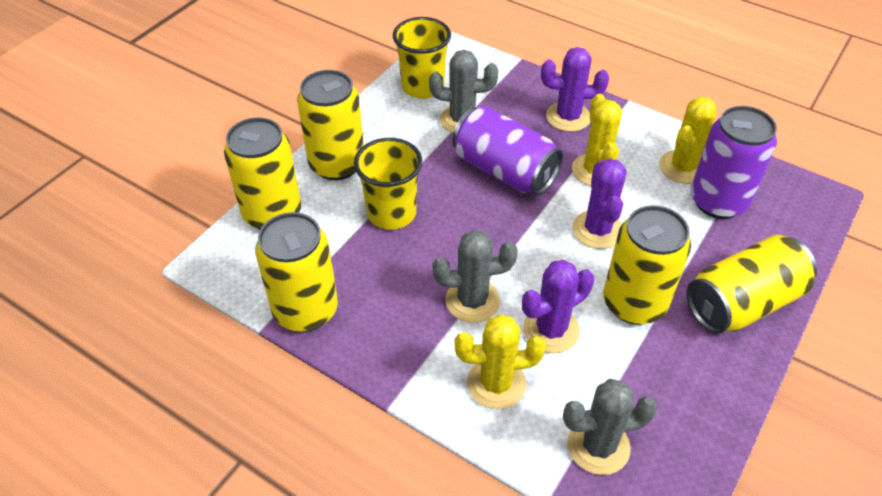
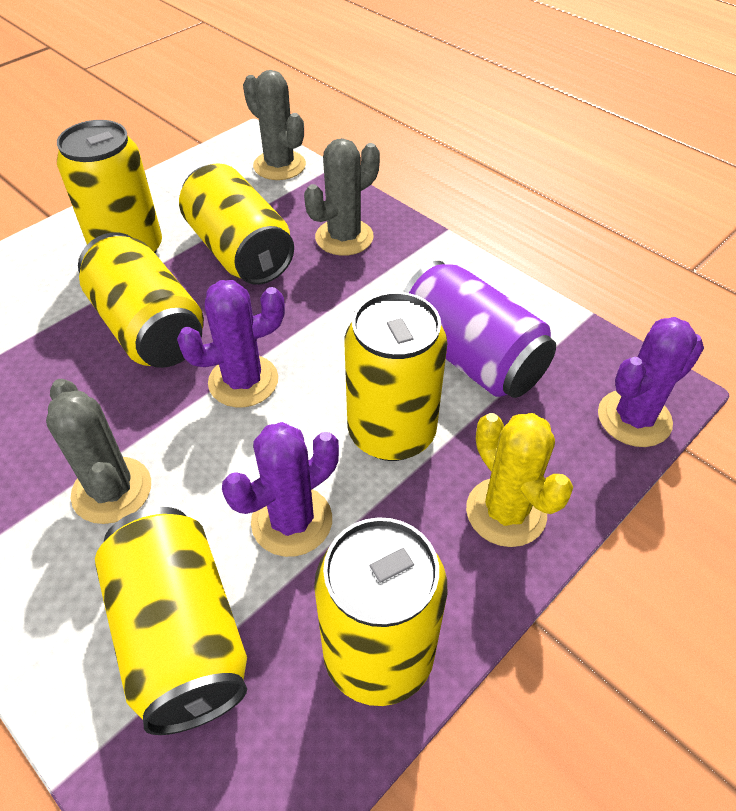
purple can: [452,106,563,195] [691,106,777,219] = 2 -> [403,261,556,398] = 1
yellow cactus: [454,314,546,409] [572,94,622,186] [659,97,716,184] = 3 -> [466,413,573,547] = 1
yellow can: [224,117,301,230] [255,212,338,332] [297,70,364,180] [603,205,691,325] [686,235,817,333] = 5 -> [57,120,162,254] [78,232,204,368] [95,507,247,735] [179,163,294,285] [314,517,447,706] [344,292,447,461] = 6
yellow cup: [354,138,422,230] [393,17,451,99] = 2 -> none = 0

